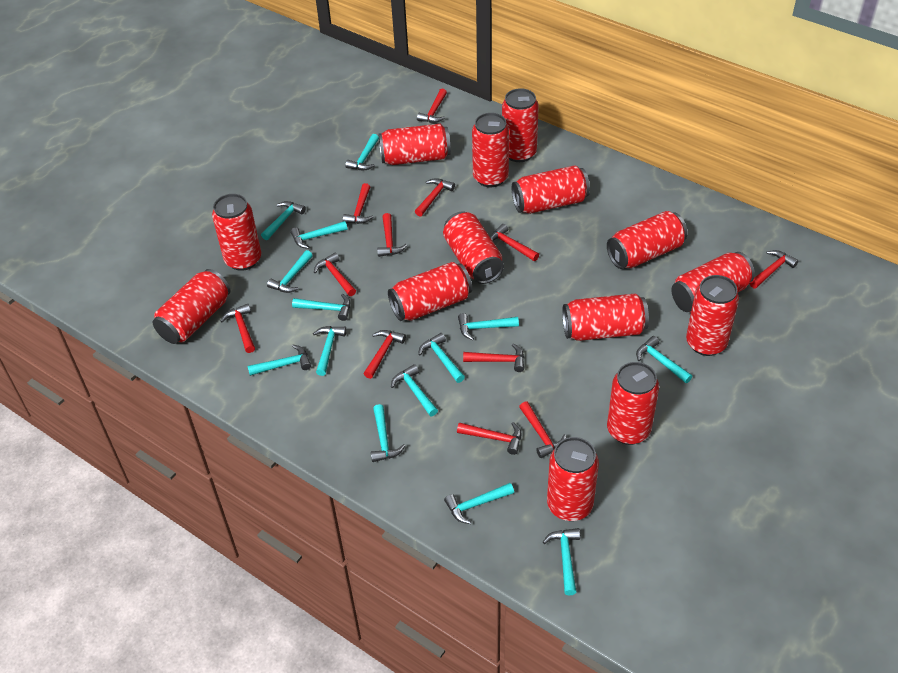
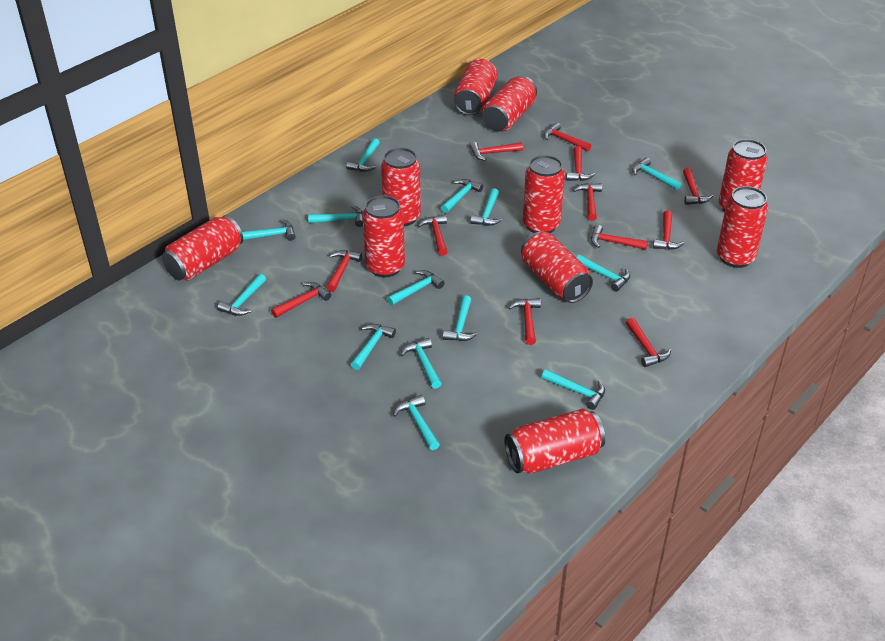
red can: [152,269,230,344] [212,194,261,271] [378,124,451,165] [388,262,472,321] [443,211,504,284] [472,113,509,187] [502,88,539,162] [512,165,590,214] [547,437,599,521] [562,293,649,341] [607,211,688,269] [607,362,659,445] [671,252,755,312] [686,275,739,356] = 14 -> [162,215,243,281] [362,195,405,277] [381,148,421,227] [454,59,498,115] [482,76,537,131] [504,408,605,474] [521,232,593,303] [523,155,565,233] [717,186,768,268] [719,139,767,212] = 10

